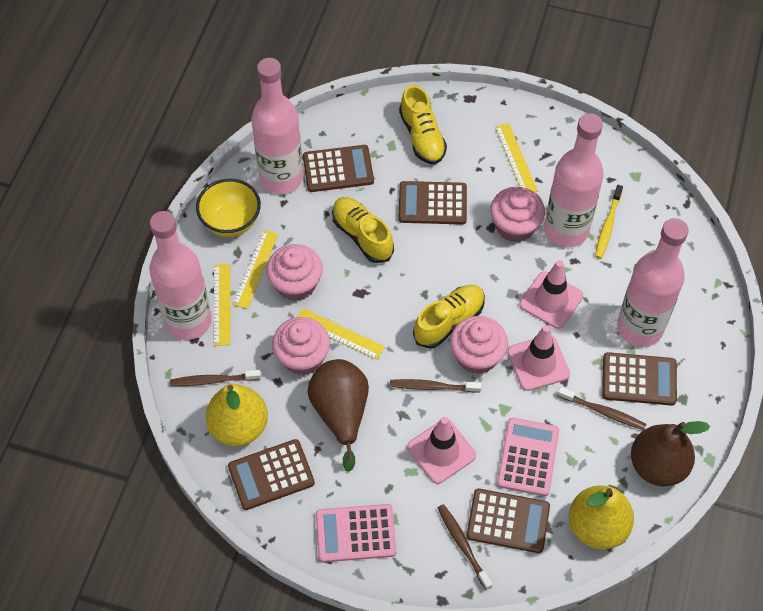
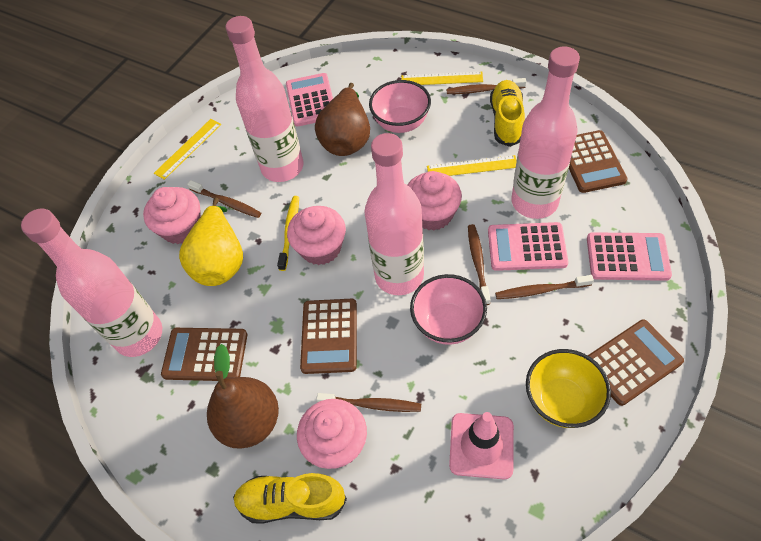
brown calculator: [228,439,315,510] [303,145,374,192] [399,181,467,225] [466,489,550,553] [602,352,677,406] = 5 -> [161,328,247,381] [300,299,357,374] [569,130,627,193] [588,319,684,406] = 4
brown toothbrush: [170,370,261,386] [390,379,482,393] [438,504,493,590] [558,387,646,430] = 4 -> [187,180,261,218] [316,393,421,412] [446,78,527,94] [468,224,491,305] [495,275,594,299] = 5
pink bowl: none = 0 -> [369,80,431,133] [410,274,487,345] = 2
pink calculator: [316,504,396,562] [497,418,559,496] = 2 -> [286,73,333,127] [488,222,568,271] [587,233,672,281] = 3
pink traffic cone: [407,416,476,484] [507,325,570,391] [520,260,583,329] = 3 -> [449,412,514,479] = 1
yellow pear: [206,384,268,446] [569,485,634,549] = 2 -> [179,197,243,286] = 1
yellow ruler: [214,264,231,346] [232,230,278,309] [298,308,385,360] [495,123,538,192] = 4 -> [154,119,221,180] [401,72,483,85] [427,155,517,176] = 3
yellow shoe: [332,197,394,263] [399,85,447,165] [413,285,485,348] = 3 -> [233,473,347,524] [490,80,525,147] = 2

